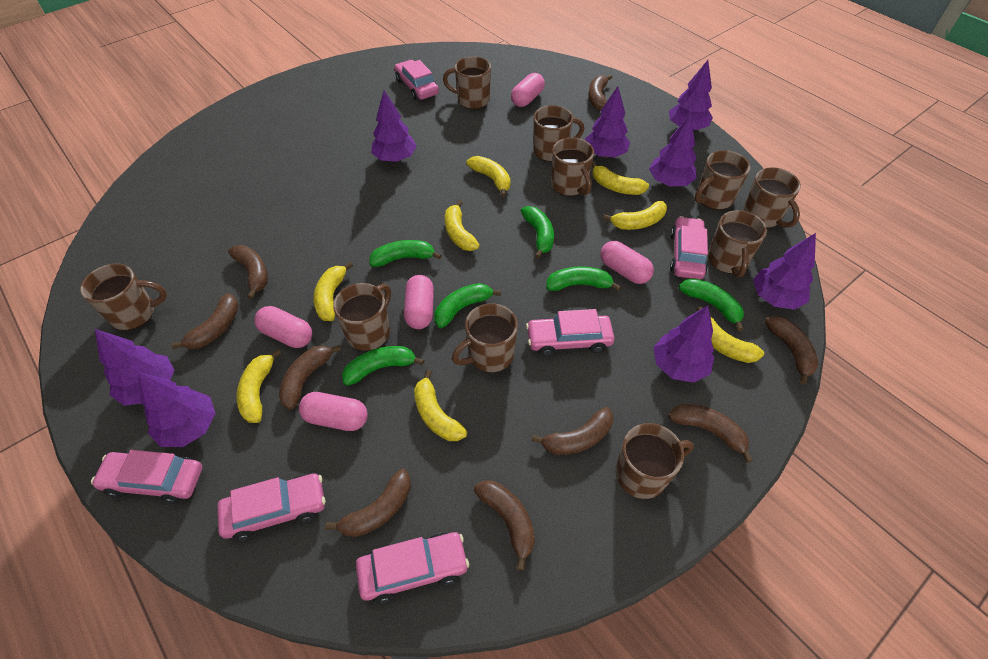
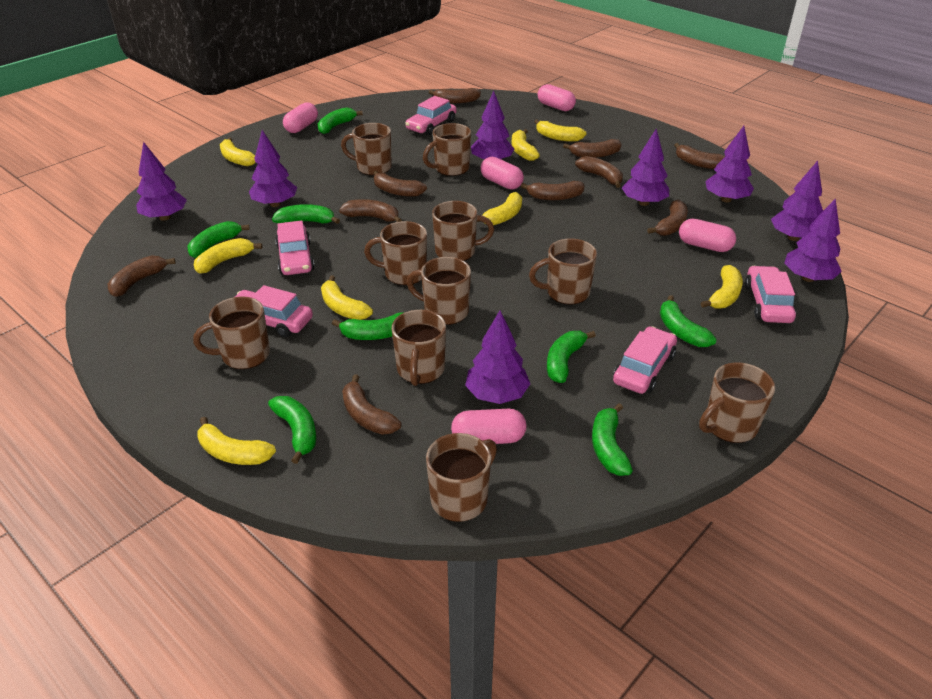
brown banana: [171,293,239,349] [228,245,268,299] [279,345,341,410] [325,468,411,537] [474,480,535,571] [531,407,613,455] [588,74,612,110] [668,404,753,463] [765,315,819,385] = 9 -> [108,255,176,297] [339,199,402,222] [342,375,401,435] [374,171,427,197] [429,88,481,104] [521,181,584,200] [563,139,622,158] [575,156,623,188] [647,200,688,236] [674,143,725,169] = 10
green banana: [342,346,424,386] [369,240,442,267] [434,283,501,328] [521,206,554,259] [546,267,621,291] [679,278,744,331] = 6 -> [187,221,250,258] [268,396,316,464] [272,204,340,224] [318,107,363,134] [332,312,403,340] [547,331,596,383] [592,403,633,476] [660,295,717,347] = 8
pink car: [91,450,202,504] [217,473,325,541] [356,532,469,603] [394,60,439,100] [526,309,615,356] [670,216,708,279] = 6 -> [235,285,313,337] [275,220,315,275] [405,96,457,135] [613,326,677,394] [745,266,796,323] = 5

